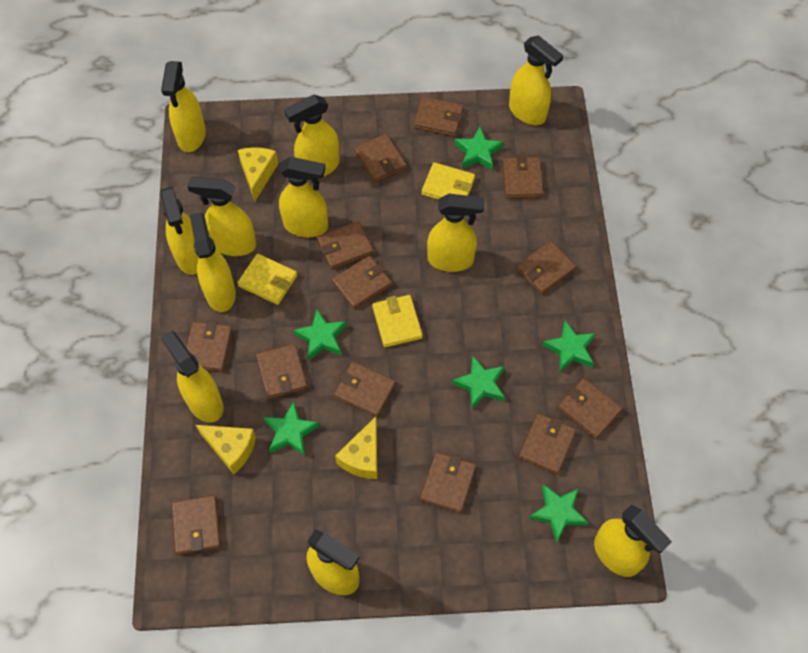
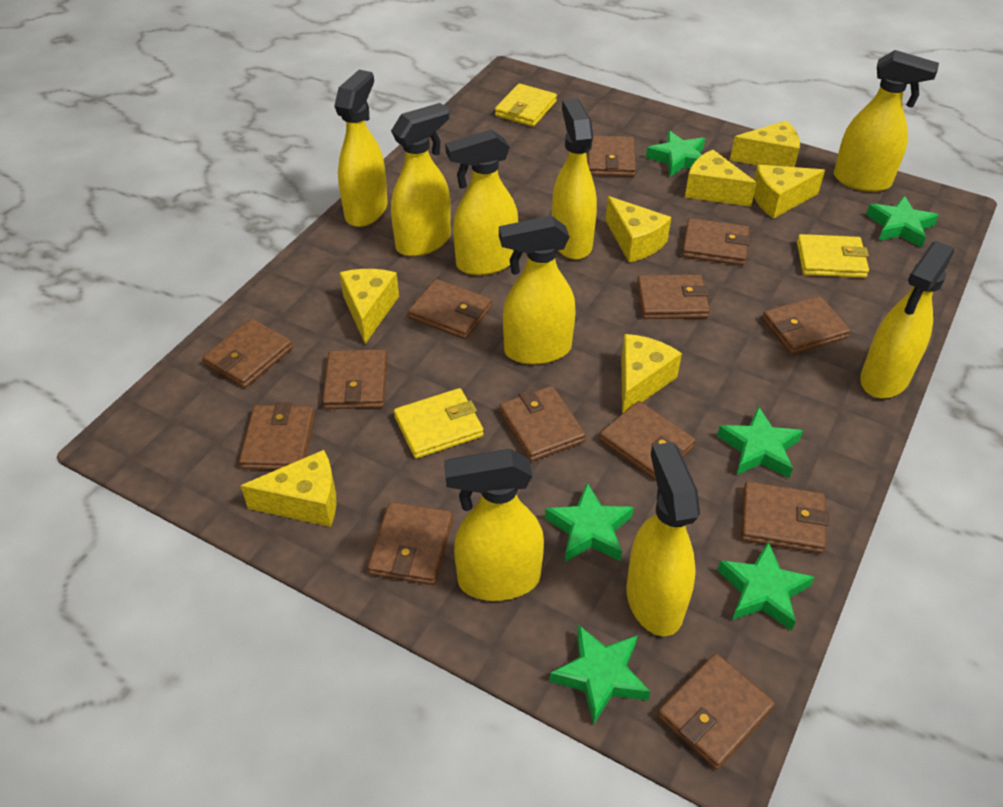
yellow cheese: [196,425,256,474] [238,147,278,201] [335,417,377,479] = 3 -> [241,450,337,527] [339,269,399,344] [605,196,671,262] [621,334,682,414] [685,150,757,207] [730,120,800,167] [754,165,825,219] = 7
yellow spray bottle: [160,186,198,275] [161,61,206,152] [161,331,223,423] [188,177,256,256] [190,212,236,312] [279,157,328,237] [284,95,340,177] [307,529,360,595] [427,194,484,272] [509,35,563,125] [594,505,672,577] = 11 -> [334,70,388,227] [391,103,451,257] [444,449,544,601] [445,129,519,275] [499,215,576,365] [552,98,597,259] [626,442,700,636] [834,50,939,192] [860,241,954,398] = 9

